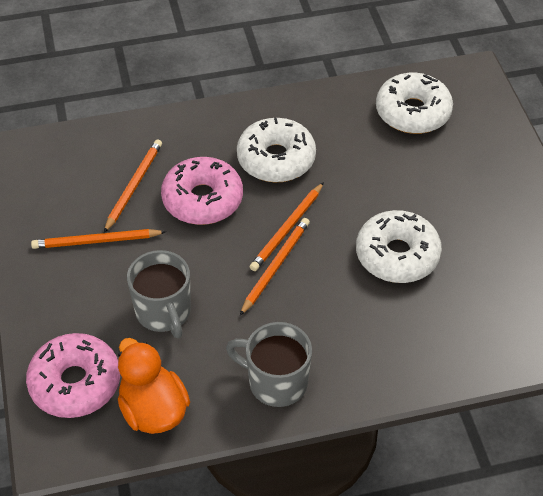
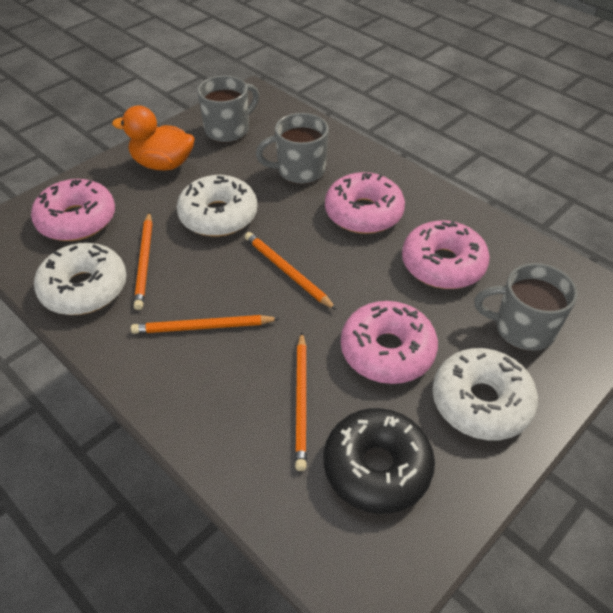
black donut: none = 0 -> [324,408,435,514] = 1
grey mug: [127,250,191,339] [226,322,312,407] = 2 -> [197,76,259,143] [256,113,329,184] [474,263,578,351] = 3
pink donut: [26,333,120,418] [161,157,243,225] = 2 -> [31,179,115,241] [325,172,405,234] [341,301,438,384] [402,220,490,289] = 4

